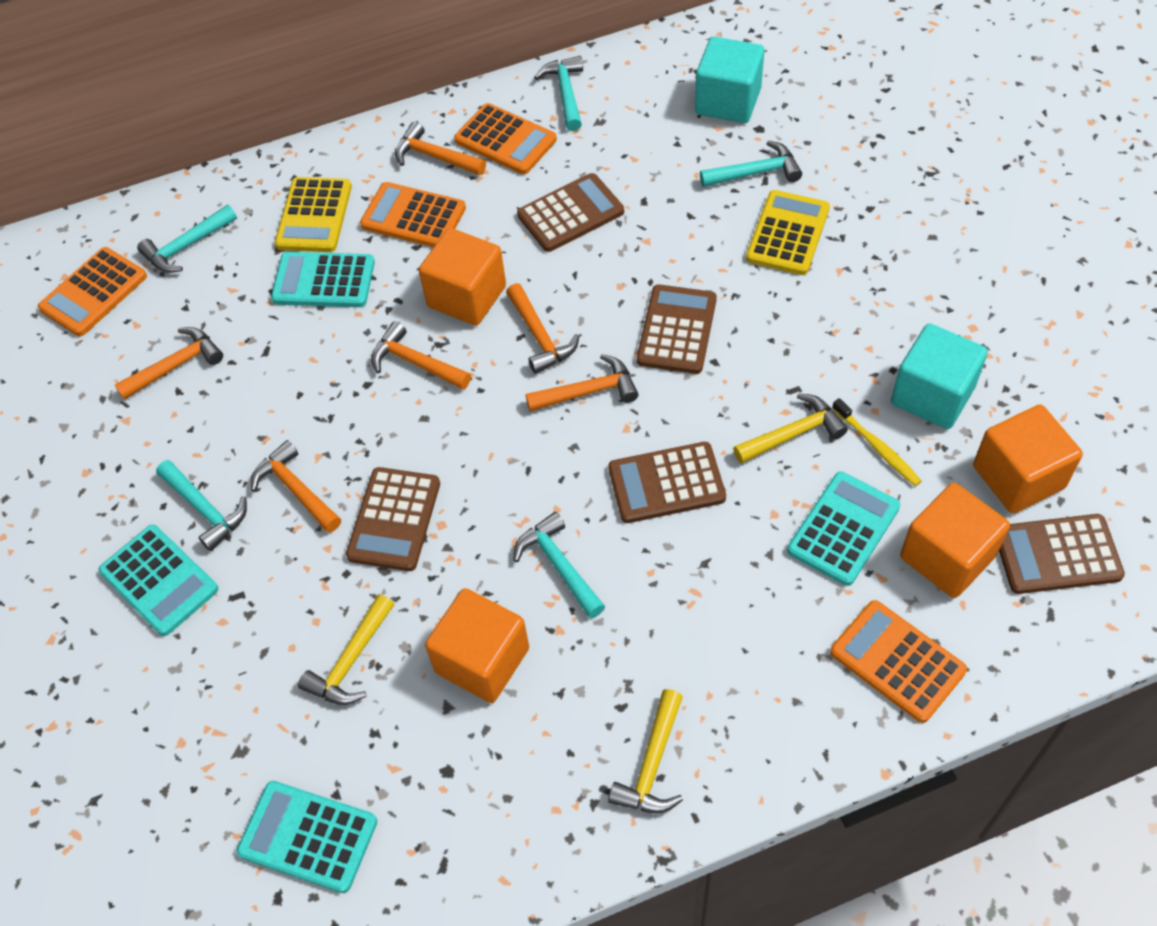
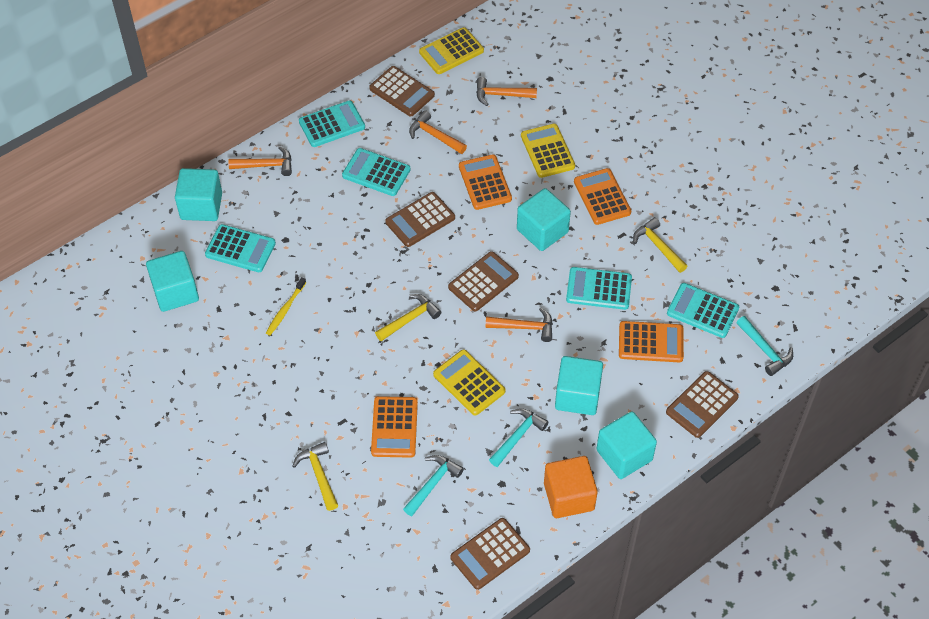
orange cube: [419,228,506,326] [425,588,529,703] [900,483,1010,598] [973,405,1083,514] = 4 -> [544,456,598,518] = 1
orange hammer: [115,327,223,400] [251,440,341,533] [371,321,471,390] [395,122,486,176] [506,283,580,374] [526,354,639,412] = 6 -> [228,146,292,176] [409,110,467,154] [476,77,537,106] [486,308,553,342] = 4
turquoise calculator: [99,524,218,636] [236,781,377,893] [271,252,375,307] [787,472,900,586] = 4 -> [205,224,276,272] [299,100,365,147] [342,148,410,196] [566,267,632,310] [667,283,739,338] = 5
turquoise cube: [695,37,764,123] [891,323,988,429] = 2 -> [146,251,199,312] [175,168,222,221] [517,188,571,251] [555,356,603,415] [596,411,657,479] = 5
turquoise hammer: [137,205,237,273] [156,460,247,551] [513,512,605,618] [534,56,583,131] [700,141,802,187] = 5 -> [403,455,464,516] [489,408,548,467] [736,316,793,376] = 3
yellow calculator: [275,177,352,252] [746,190,830,275] = 2 -> [419,27,484,74] [433,349,506,416] [521,124,575,178] = 3

